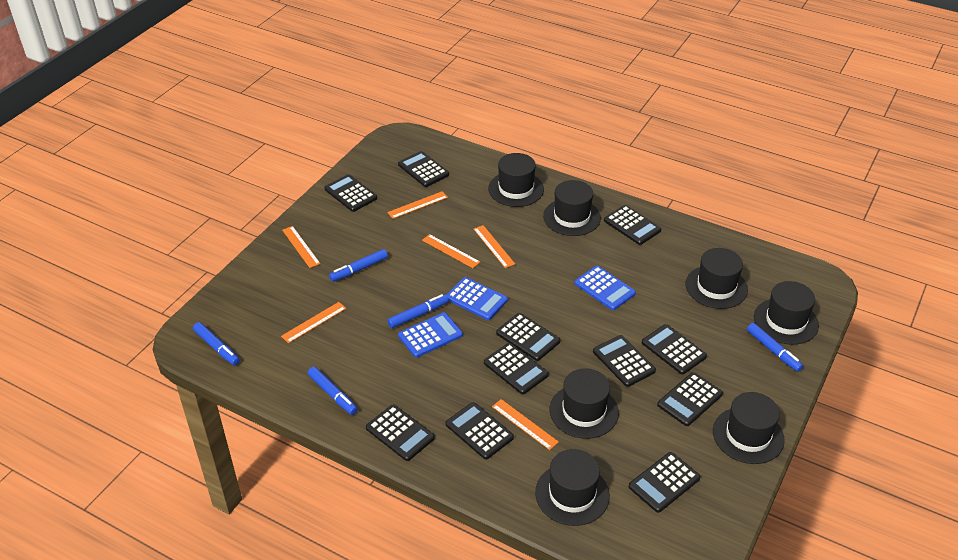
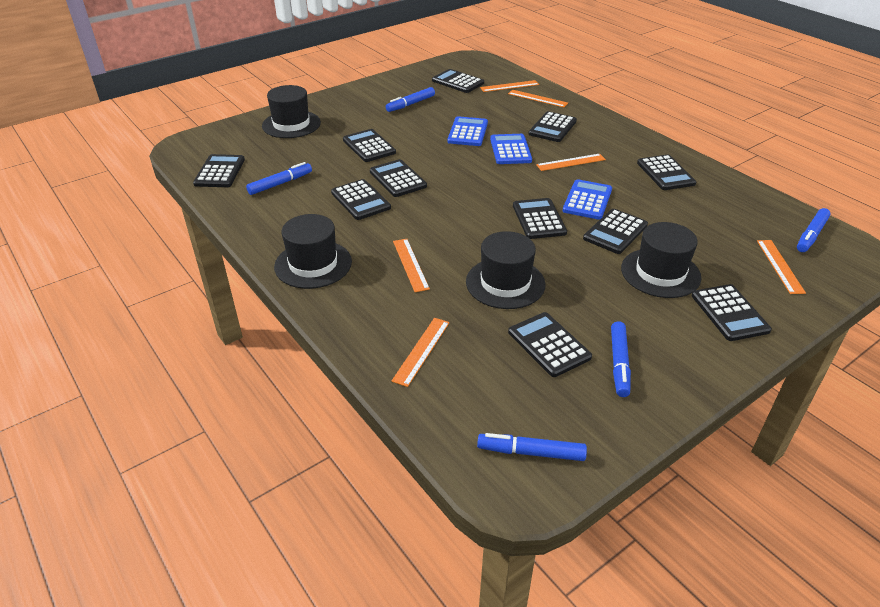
black hat: [488,153,544,207] [535,449,610,526] [543,180,601,236] [550,368,619,439] [686,248,748,309] [713,392,785,464] [754,281,819,345] = 7 -> [262,85,321,138] [274,214,352,289] [466,231,546,309] [621,222,701,298] = 4

